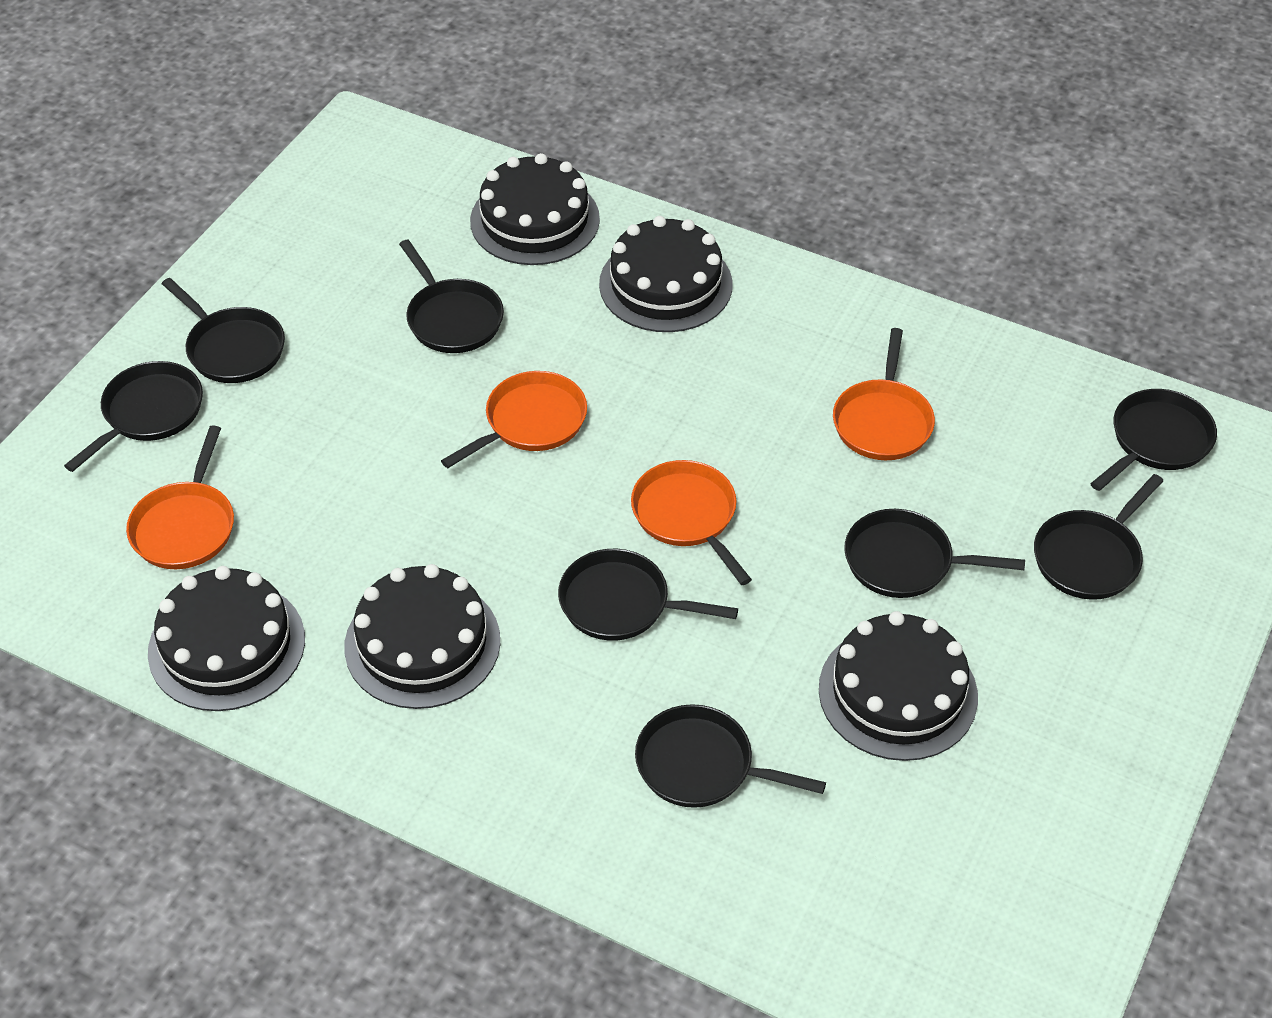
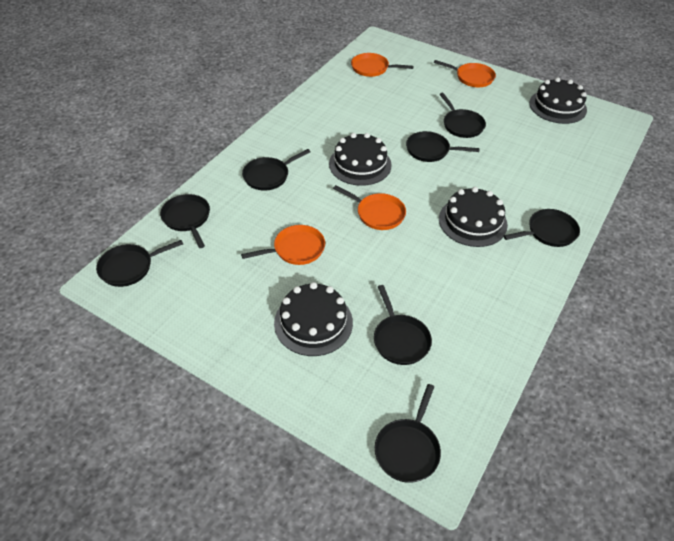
black cake: [148,566,305,711] [344,564,500,709] [470,153,600,265] [599,216,733,332] [819,611,978,761] = 5 -> [274,282,353,356] [329,133,392,186] [439,187,508,247] [529,77,587,124] = 4

